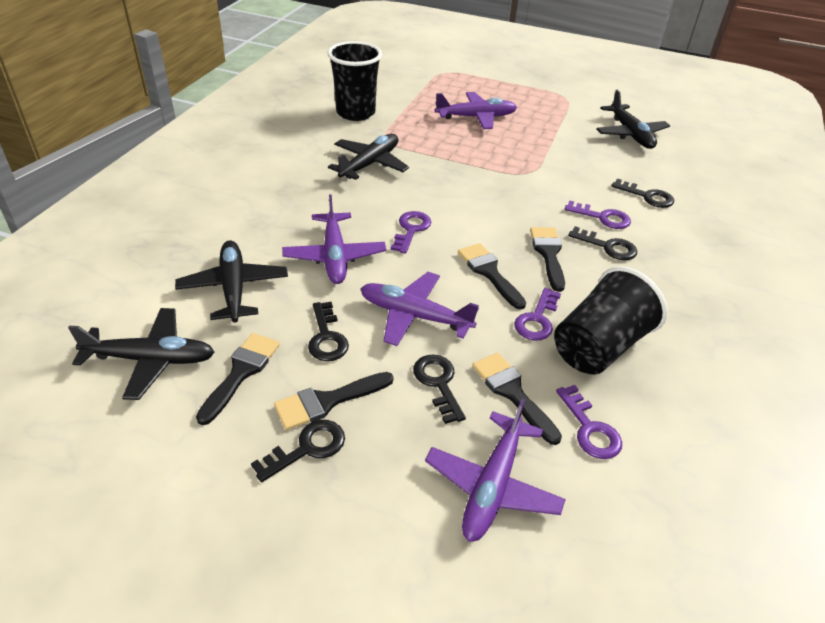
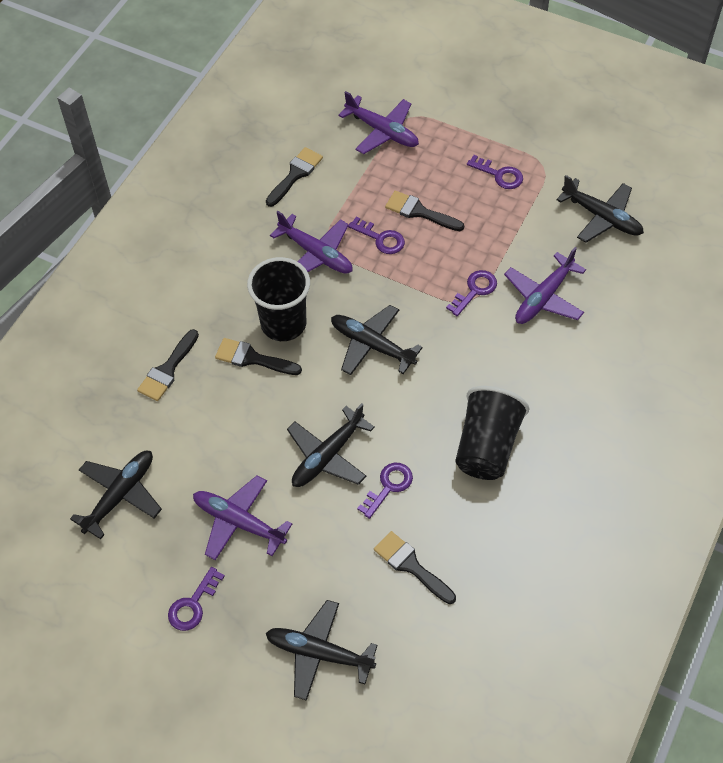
black key: [251,420,345,482] [308,302,349,361] [413,354,466,424] [568,226,637,260] [611,178,674,208] = 5 -> none = 0
black plane: [68,308,215,400] [175,240,288,323] [328,134,409,180] [596,90,670,149] = 4 -> [70,451,162,539] [266,600,378,701] [287,403,375,487] [331,305,423,375] [556,175,644,243] = 5
purple key: [390,211,431,253] [514,288,561,341] [556,385,622,459] [565,200,631,229] = 4 -> [168,567,225,631] [348,217,405,254] [357,463,413,519] [446,270,497,316] [467,155,523,189] = 5

